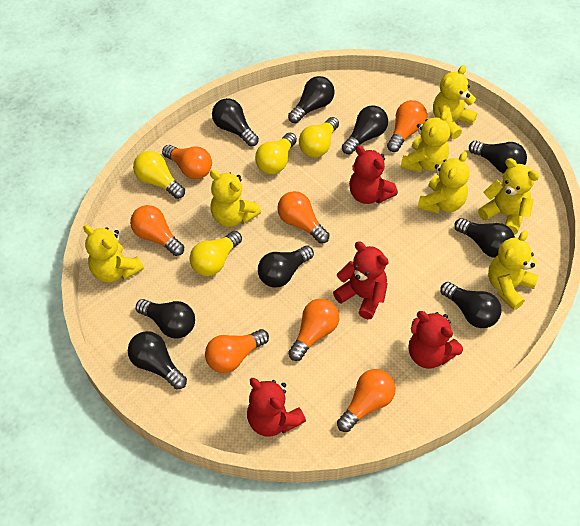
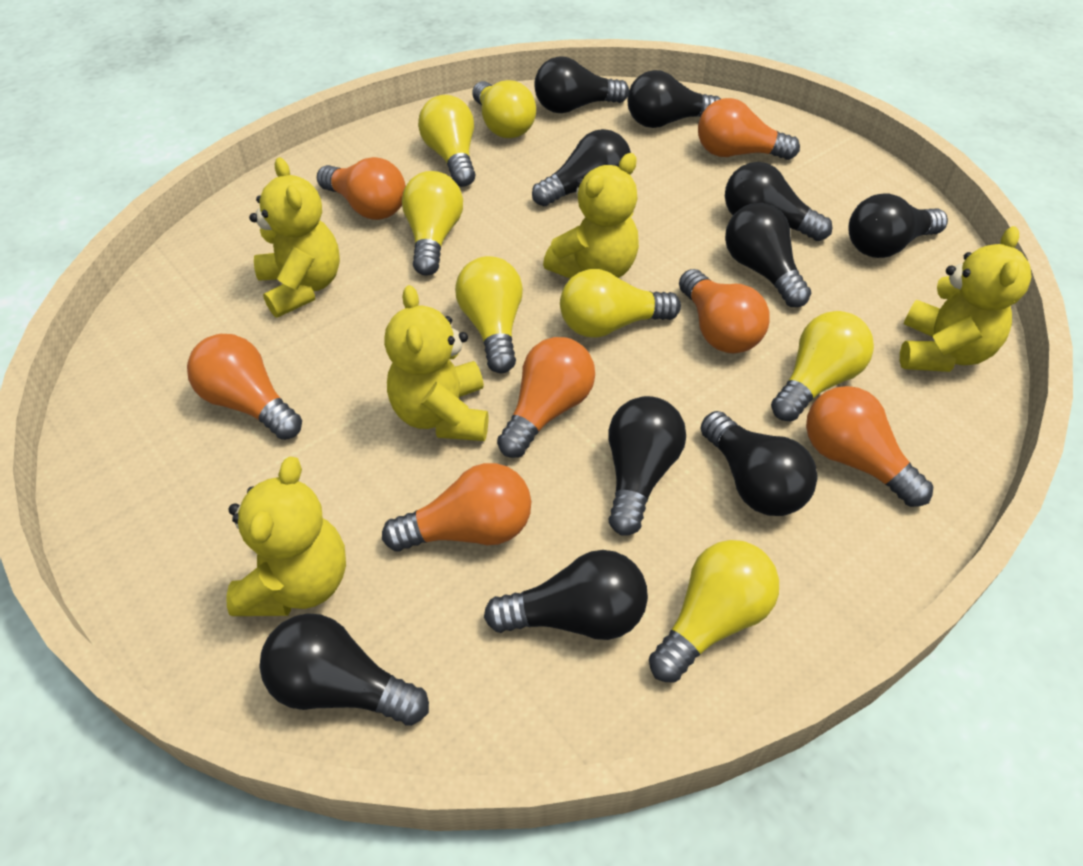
black light bulb: [128,331,187,390] [136,299,195,338] [212,98,259,147] [258,246,314,288] [288,76,335,123] [342,105,388,155] [440,282,502,328] [454,218,515,258] [469,141,527,174] = 9 -> [260,613,429,726] [484,550,648,640] [532,129,631,206] [534,56,629,113] [608,396,686,536] [627,70,721,128] [701,411,817,516] [725,162,833,241] [725,203,811,307] [848,193,948,258] = 10
red teddy bear: [247,378,306,437] [333,242,389,319] [349,145,398,204] [409,311,463,369] = 4 -> none = 0
yellow light bulb: [133,151,185,199] [190,231,242,276] [255,133,297,174] [299,117,339,158] = 4 -> [402,171,463,276] [418,95,476,187] [455,256,523,373] [472,80,536,138] [560,269,681,338] [649,540,779,683] [771,311,874,421] = 7
yellow teddy bear: [83,225,144,283] [210,170,261,227] [401,111,450,173] [417,151,470,214] [433,65,477,139] [478,158,539,234] [488,231,539,310] = 7 -> [227,457,346,616] [249,157,340,318] [384,285,488,441] [543,153,639,278] [900,226,1032,372] = 5

